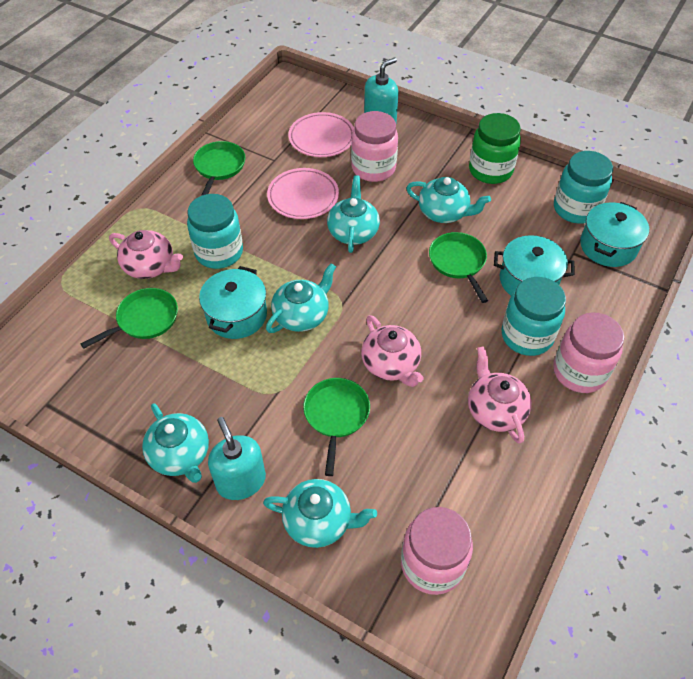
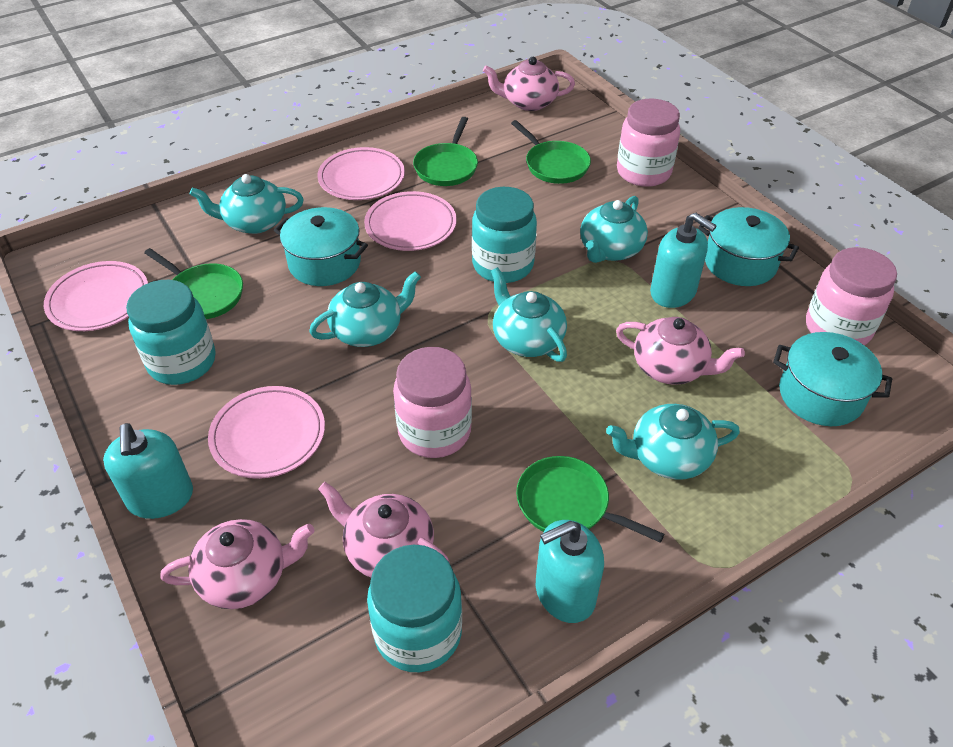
green jar: [469,113,521,184] = 1 -> none = 0
pink plate: [267,168,339,219] [288,112,354,157] = 2 -> [44,261,148,331] [208,386,325,479] [317,147,405,200] [364,191,457,251] = 4
pink teapot: [109,230,183,279] [361,315,424,387] [468,346,532,444] = 3 -> [160,519,315,609] [318,482,450,578] [483,57,575,111] [616,317,745,385] = 4
turquoise soap dispenser: [208,417,266,500] [364,57,399,122] = 2 -> [103,423,193,519] [536,520,604,623] [650,213,717,308] = 3

